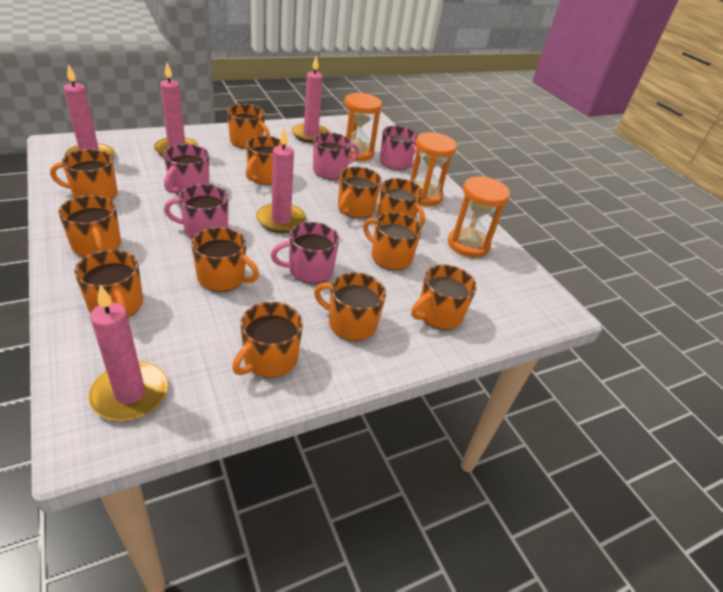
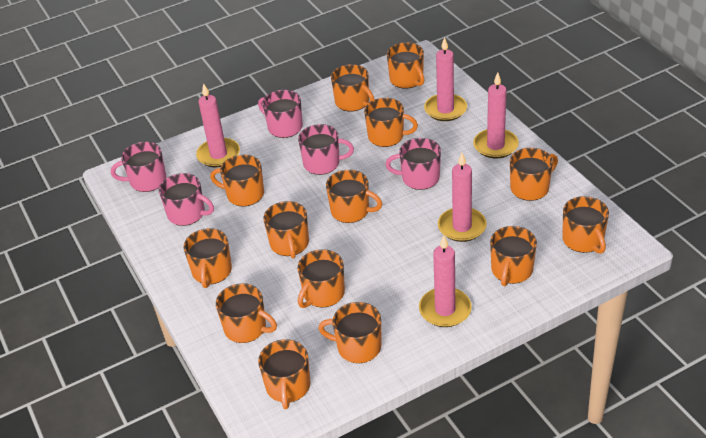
orange hourglass: [344,92,382,161] [410,132,457,206] [448,176,510,258] = 3 -> none = 0
orange mug: [50,149,118,200] [58,195,121,257] [74,250,143,320] [191,227,259,292] [227,104,270,149] [232,302,303,378] [246,135,287,185] [314,272,386,341] [338,167,382,218] [363,212,422,270] [377,178,425,227] [411,265,477,330] = 12 -> [184,228,232,288] [210,155,264,206] [216,283,277,343] [258,339,311,409] [263,201,309,258] [297,249,345,308] [318,302,382,363] [326,170,382,223] [331,64,374,111] [364,98,418,147] [387,42,425,89] [490,226,537,286] [510,148,558,201] [562,196,609,254] = 14

